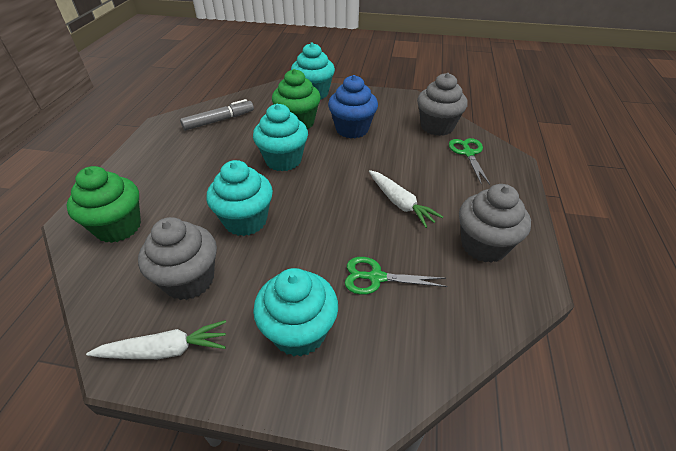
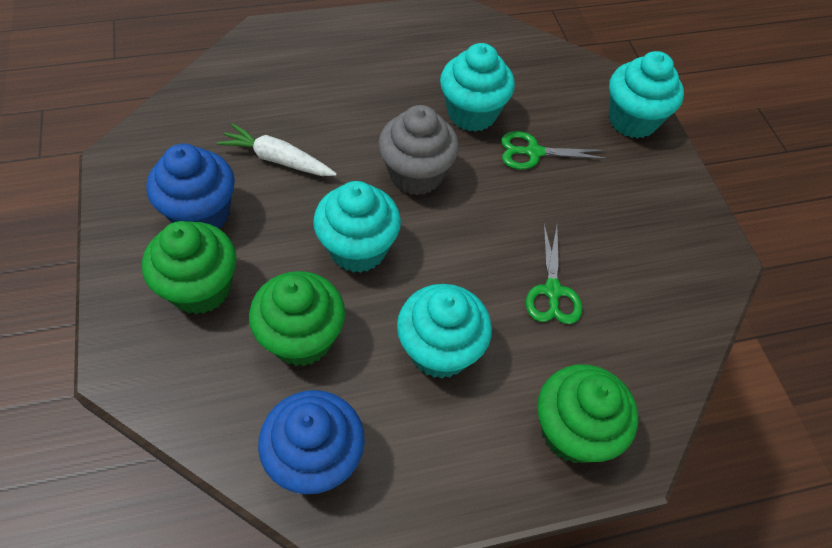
blue cupcake: [328,75,378,138] = 1 -> [147,144,235,228] [258,390,365,494] = 2
green cupcake: [66,166,141,243] [272,69,321,129] = 2 -> [142,221,237,314] [249,271,345,366] [537,364,638,463] = 3
grey cupcake: [138,217,217,300] [417,73,468,136] [459,184,531,263] = 3 -> [378,105,459,196] = 1
grey marker: [180,99,254,131] = 1 -> none = 0
white carrot: [86,320,226,359] [369,170,443,228] = 2 -> [217,123,337,176] = 1

